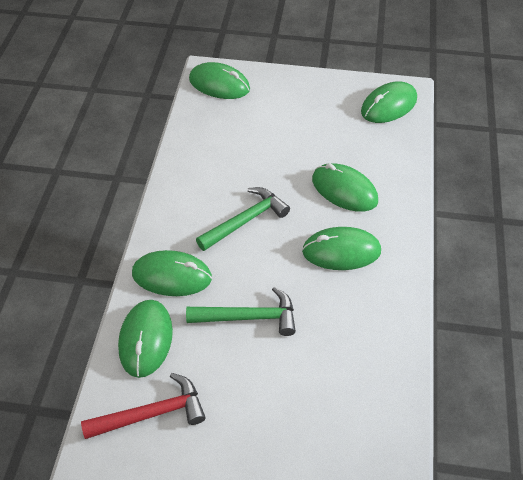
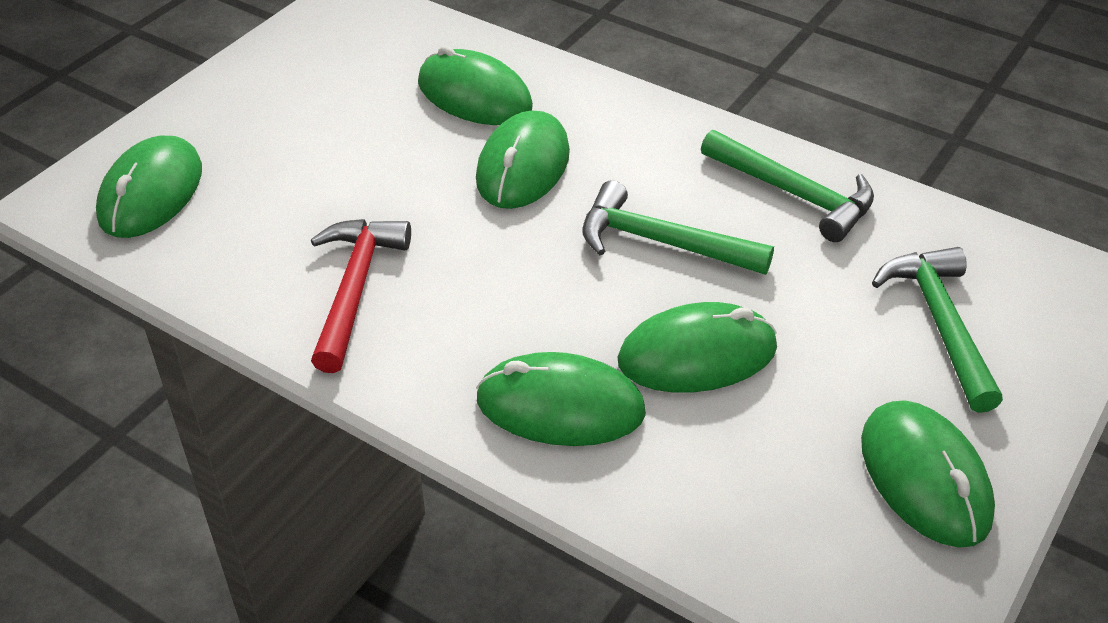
green hammer: [186,287,296,336] [196,187,290,251] = 2 -> [582,180,774,275] [701,130,874,242] [872,247,1003,413] = 3

